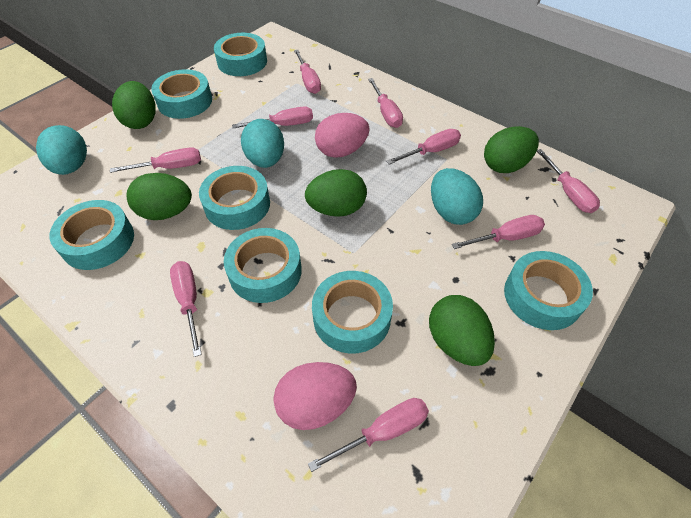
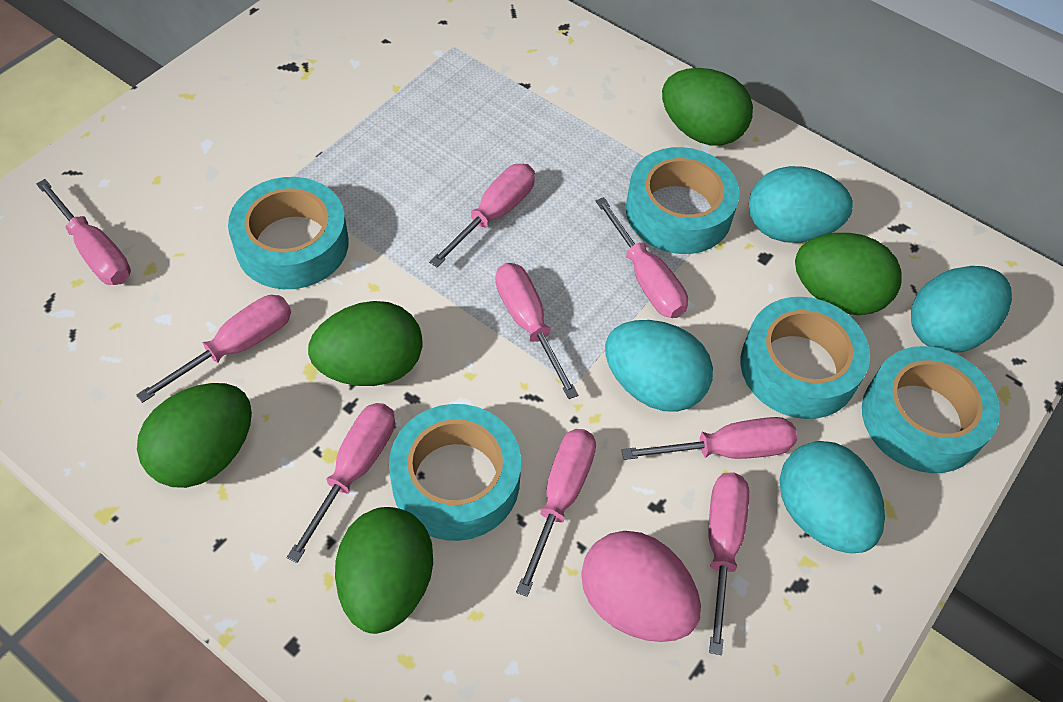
pink egg: [273,362,357,430] [315,113,369,158] = 2 -> [581,531,701,642] = 1
turquoise egg: [36,125,87,175] [241,119,284,168] [431,168,483,225] = 3 -> [605,320,713,412] [749,166,853,243] [779,441,885,553] [911,266,1012,353] = 4
turquoise tape: [49,200,134,270] [151,69,212,119] [199,166,270,230] [214,33,267,76] [224,228,302,303] [312,271,393,354] [504,251,593,330] = 7 -> [228,177,349,289] [389,404,521,541] [626,147,740,254] [740,297,870,419] [862,346,1000,473] = 5

